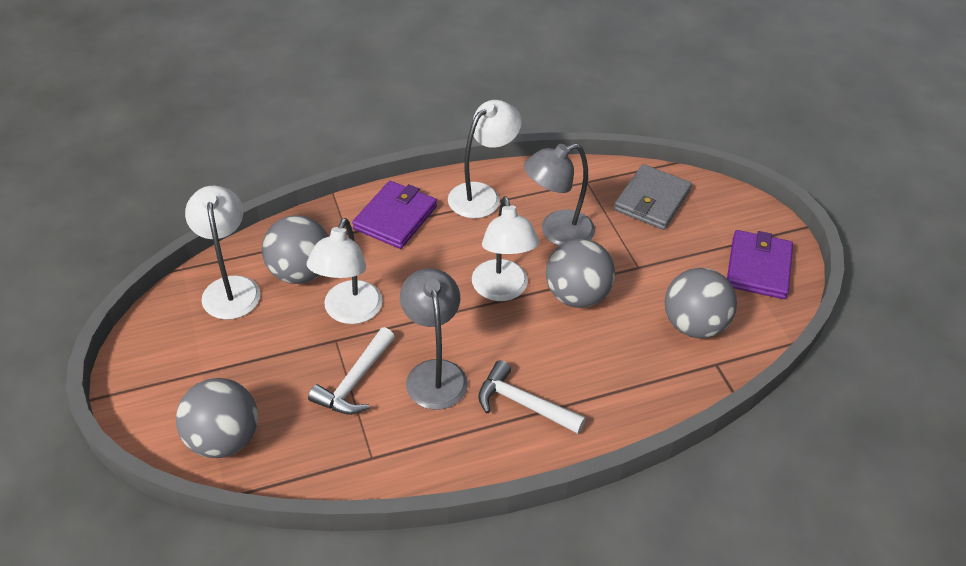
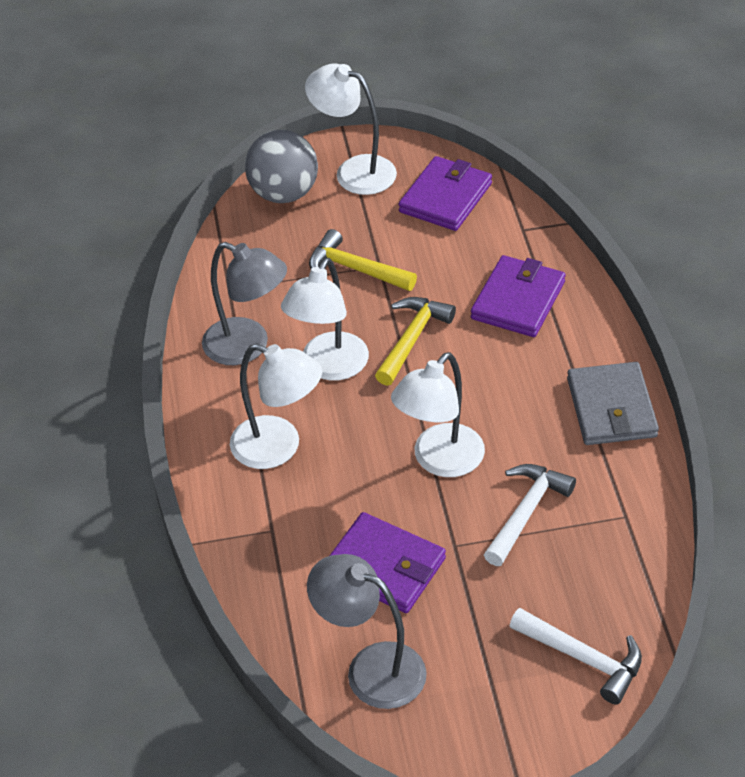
grey ball: [176,378,258,458] [262,216,329,284] [546,239,615,308] [665,268,737,338] = 4 -> [245,130,318,203] = 1
purple wallet: [352,181,437,249] [727,230,793,299] = 2 -> [330,512,446,613] [399,156,492,231] [471,255,566,337] = 3
yellow hammer: none = 0 -> [309,229,417,291] [375,297,456,386] = 2

